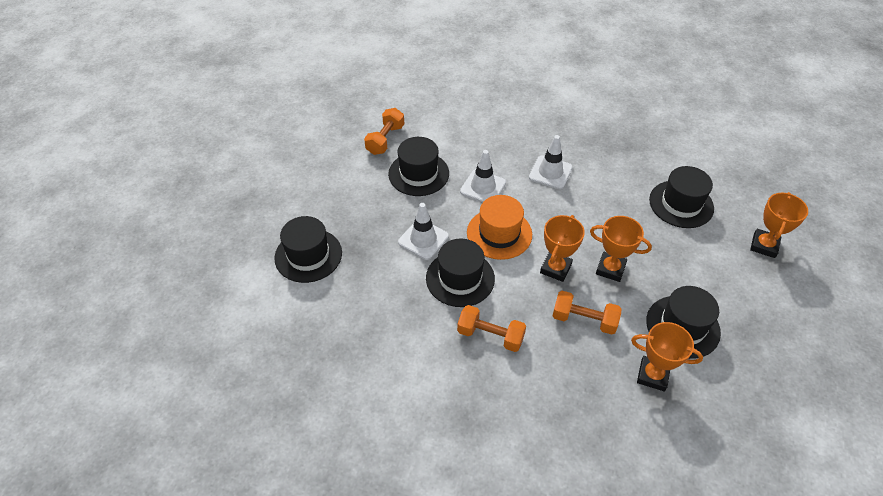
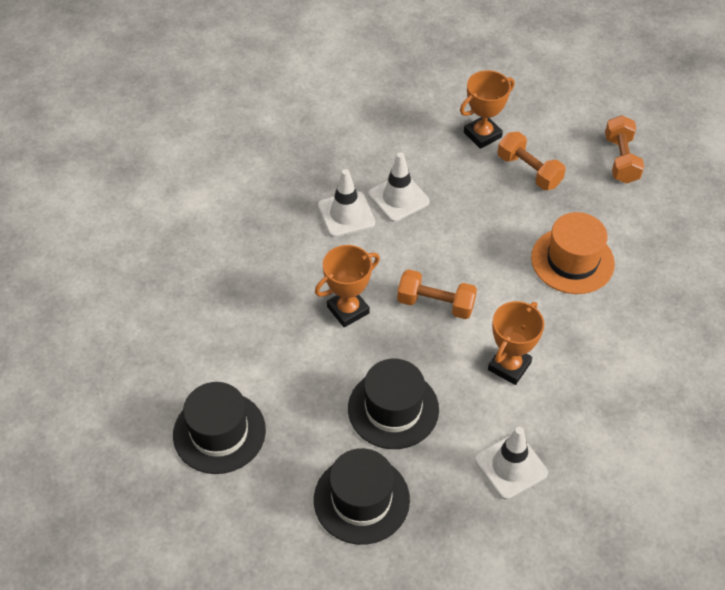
black hat: [274,216,342,283] [388,137,449,196] [426,239,495,307] [646,286,721,359] [649,166,714,228] = 5 -> [173,382,266,474] [314,448,410,545] [348,359,439,449] = 3
orange trophy: [540,215,585,282] [590,216,652,282] [631,322,703,391] [750,192,808,258] = 4 -> [315,245,380,327] [460,70,515,149] [488,301,544,385] = 3

